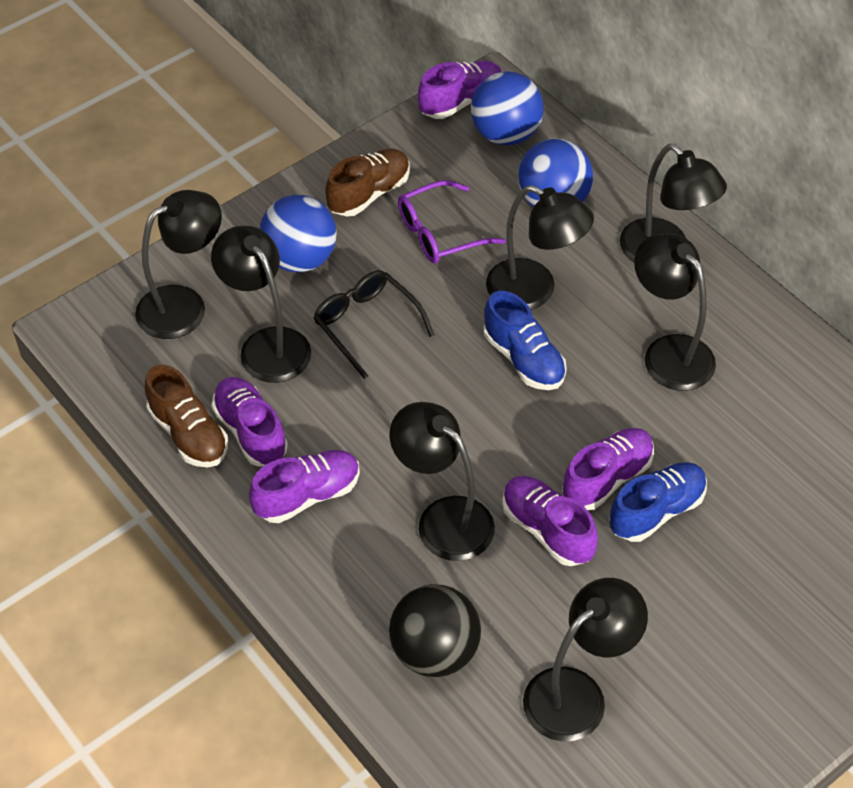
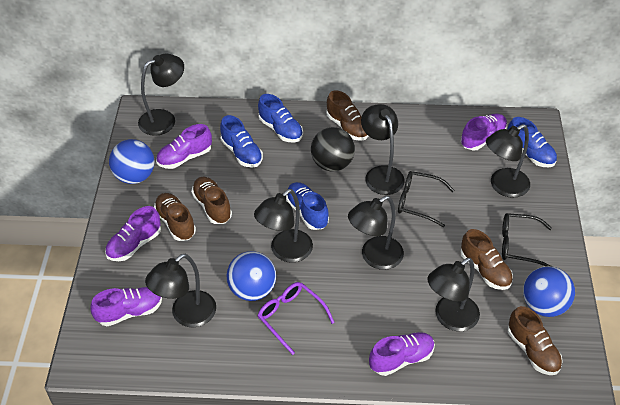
black glasses: [313,270,434,379] = 1 -> [398,171,454,227] [502,213,553,267] = 2
blue shoe: [484,291,567,390] [609,462,707,542] = 2 -> [220,115,263,168] [258,94,303,142] [286,182,329,230] [508,117,557,167] = 4
brown shoe: [145,365,228,467] [325,148,410,217] = 2 -> [154,193,196,241] [191,177,232,224] [327,90,368,141] [461,229,513,290] [508,306,563,375] = 5

